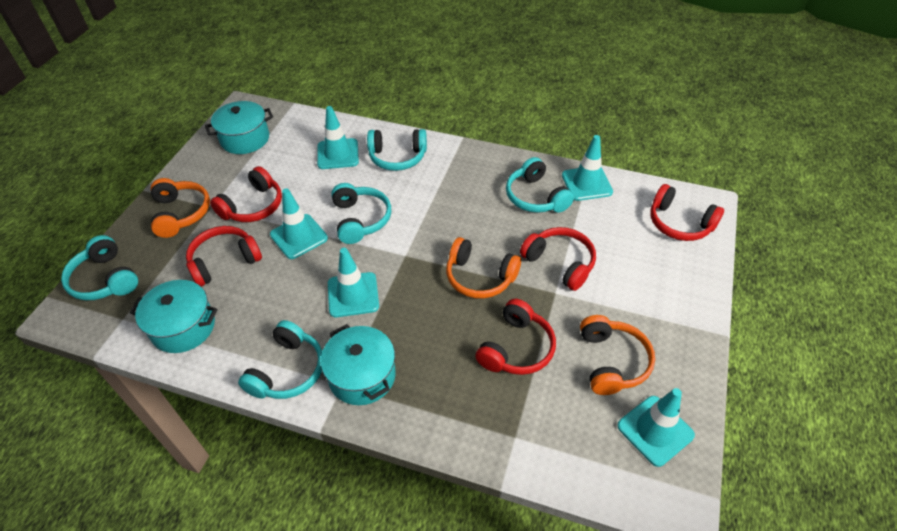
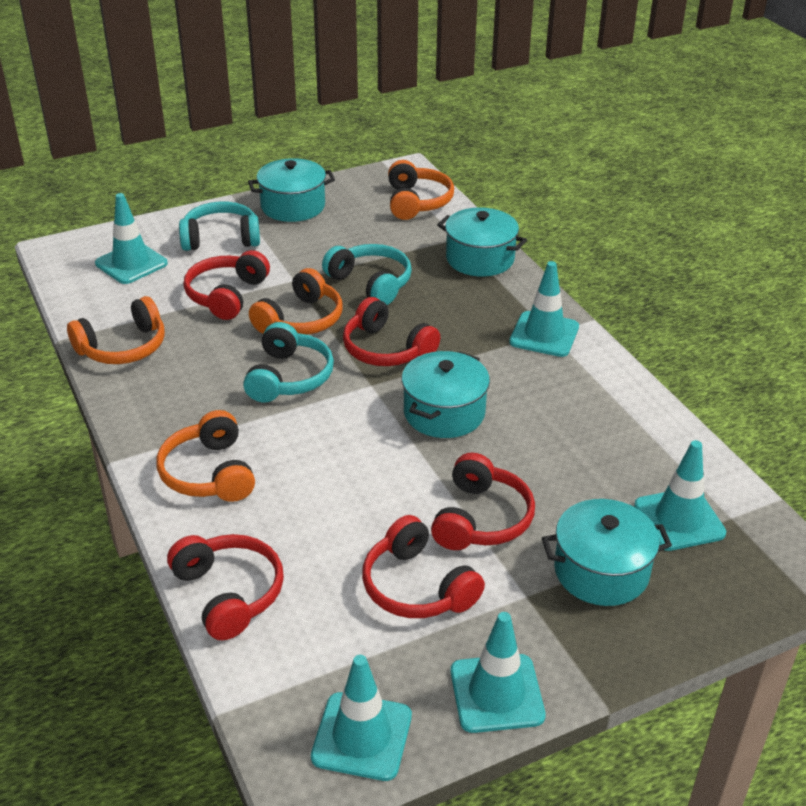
orange headphones: [151,178,210,238] [446,237,521,299] [580,315,655,395] = 3 -> [67,296,165,364] [156,410,255,502] [249,268,342,335] [388,160,454,220] = 4
turquoise headphones: [61,235,138,300] [238,320,322,399] [331,183,391,244] [367,129,427,171] [506,157,574,213] = 5 -> [179,202,260,251] [243,322,334,402] [322,244,412,305] = 3
turquoise pot: [130,280,218,353] [205,101,273,154] [321,324,396,405] = 3 -> [248,158,335,222] [402,351,490,438] [437,207,527,277] [542,499,672,606] = 4

